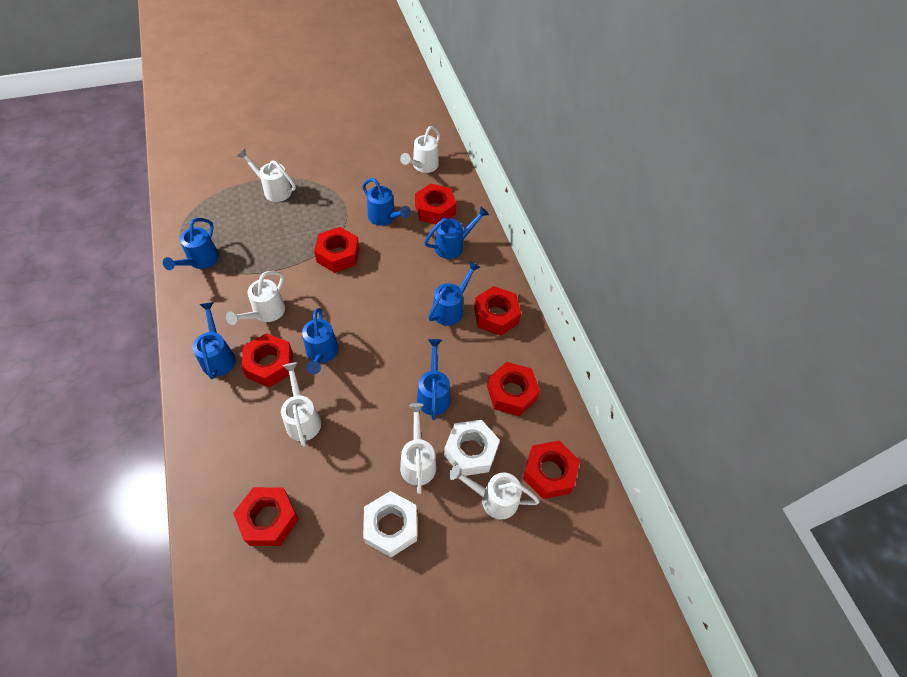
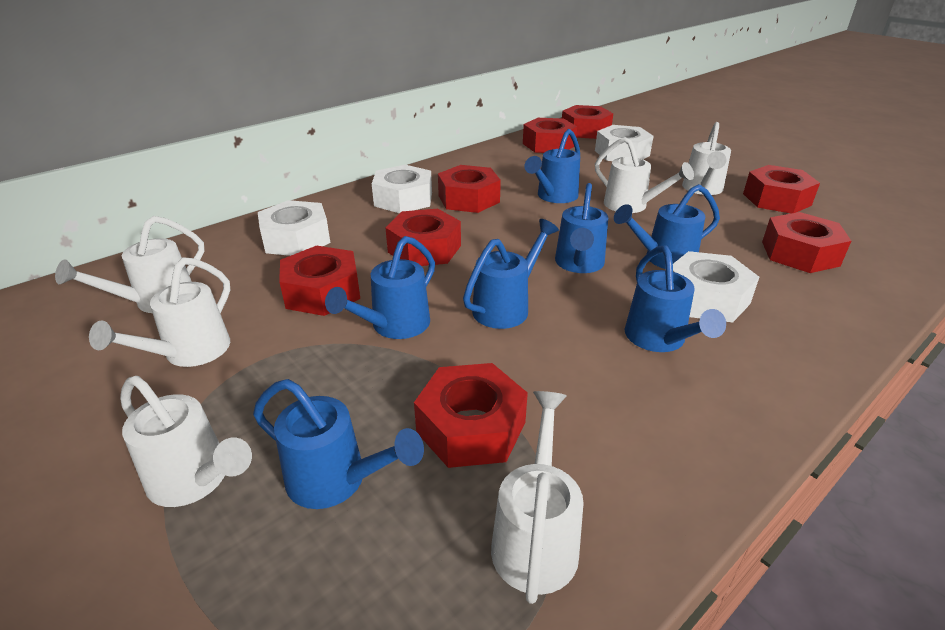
red nut: [233,487,299,546] [242,333,293,387] [314,227,359,273] [415,183,456,224] [474,286,521,336] [487,362,540,416] [523,441,580,499] = 7 -> [279,246,360,316] [385,209,461,266] [414,363,528,468] [438,165,501,213] [523,118,577,153] [562,105,613,139] [743,165,820,213] [762,212,851,273] = 8
white nut: [363,491,417,557] [444,420,500,476] = 2 -> [258,200,331,256] [372,165,432,213] [595,125,654,161] [673,251,759,322] = 4

